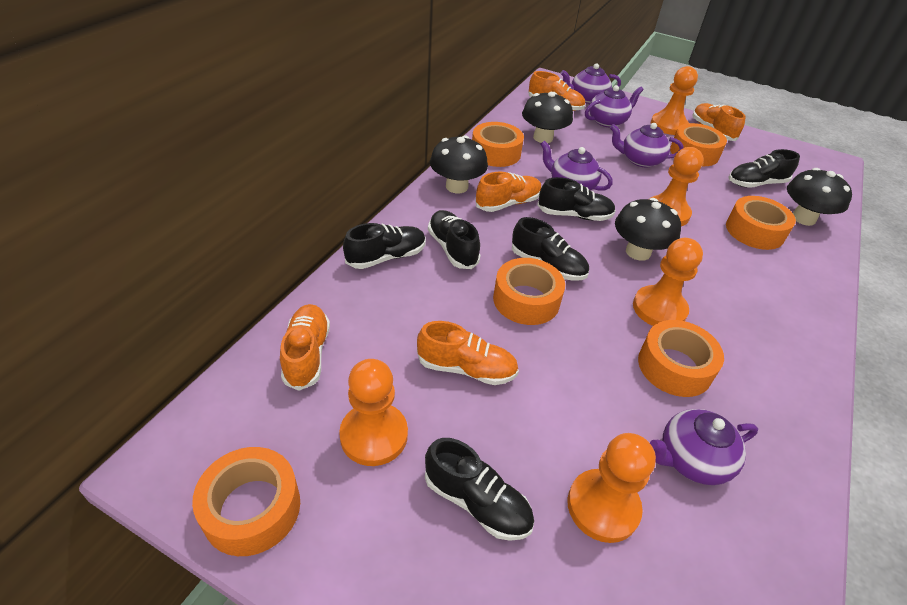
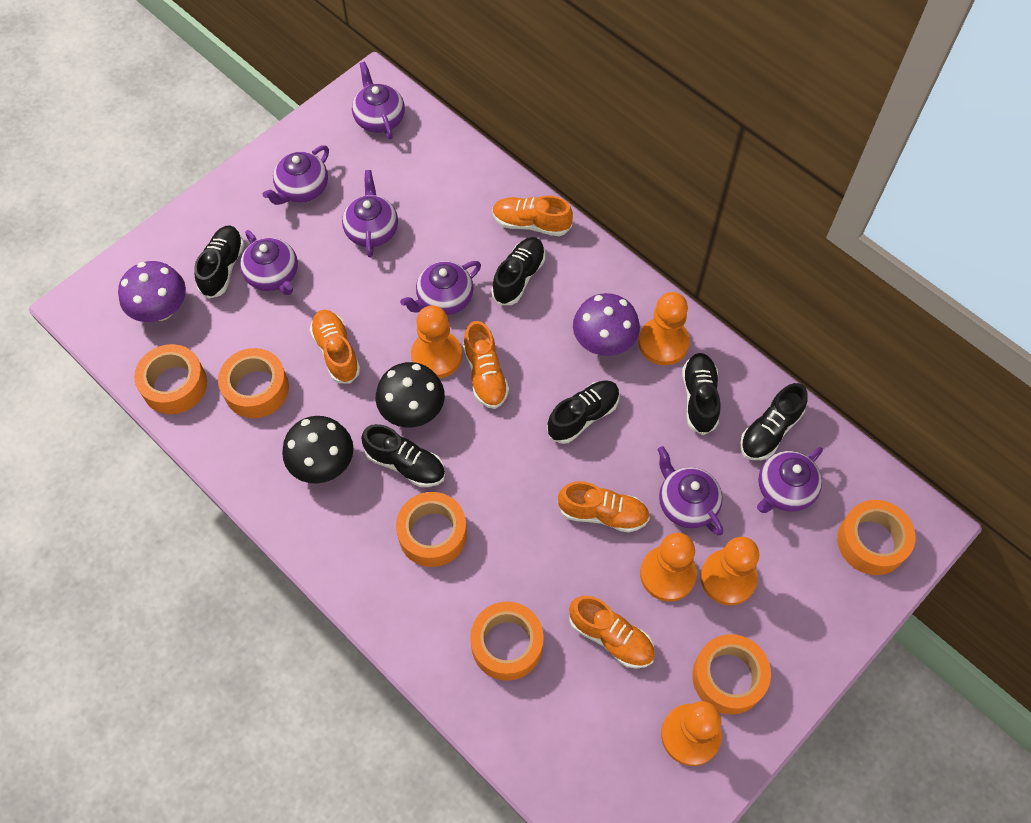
black mushroom: [430,135,488,193] [522,92,573,143] [615,198,681,261] [787,168,852,226] = 4 -> [282,416,354,484] [376,362,445,428] = 2
purple mushroom: none = 0 -> [118,261,186,322] [573,293,640,356] = 2
purple teapot: [540,141,613,191] [560,63,621,104] [585,85,644,127] [610,123,684,167] [650,409,758,485] = 5 -> [240,230,298,295] [263,145,329,205] [342,170,398,258] [352,61,405,139] [400,261,481,315] [657,446,723,535] [757,447,823,513] = 7

